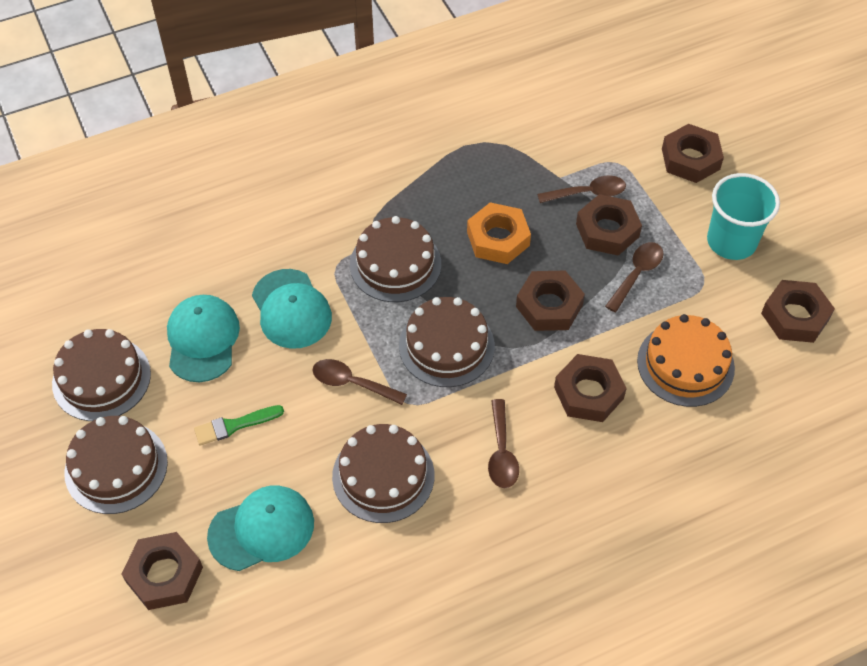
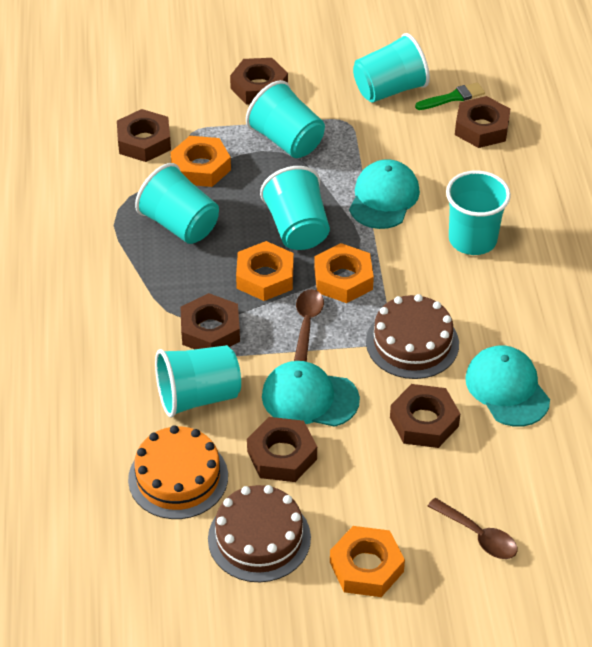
brown cake: [52,329,151,421] [64,416,168,514] [332,424,434,523] [350,216,441,302] [399,297,495,387] = 5 -> [208,485,311,582] [366,294,459,379] = 2
brown spoon: [312,359,407,405] [488,399,519,488] [537,175,626,203] [605,242,663,312] = 4 -> [294,289,324,362] [427,498,517,559] = 2
orange nut: [467,202,531,264] = 1 -> [171,136,231,187] [236,241,294,301] [314,243,374,303] [330,526,405,597] = 4
turquoise cup: [707,173,780,260] = 1 -> [135,163,219,244] [155,345,241,417] [246,80,325,158] [260,166,330,250] [353,33,430,102] [446,170,511,255] = 6

